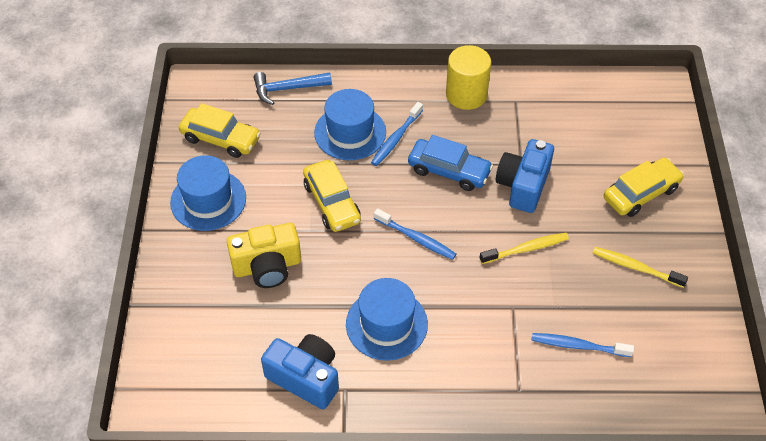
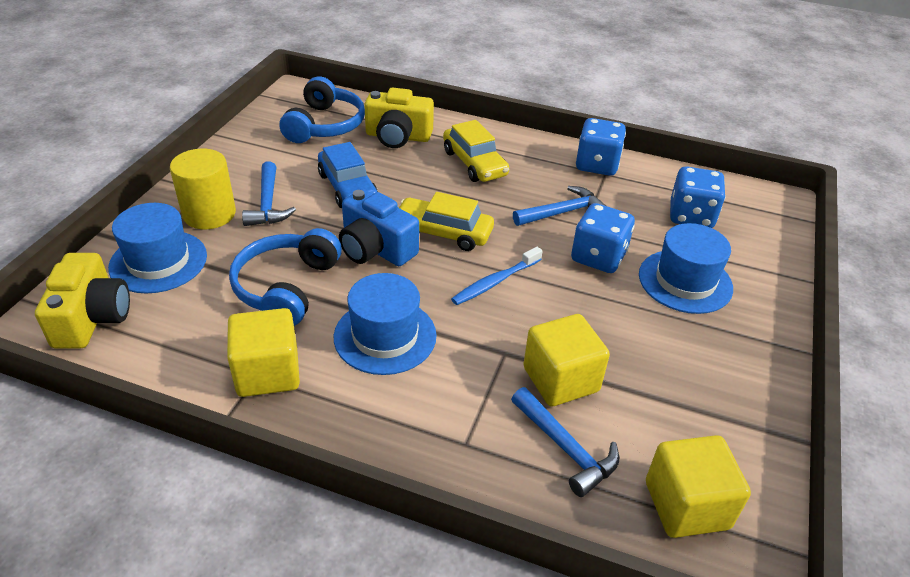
blue camera: [261,334,339,409] [496,139,554,213] = 2 -> [339,189,419,266] = 1
blue dice: none = 0 -> [571,203,635,273] [576,118,626,176] [670,166,726,228] = 3
blue hammer: [253,72,332,105] = 1 -> [242,161,296,226] [511,387,619,497] [513,186,606,226] = 3
blue headphones: none = 0 -> [229,228,342,326] [280,77,365,143] = 2
blue toothbrush: [371,102,423,166] [374,208,456,260] [532,333,634,357] = 3 -> [451,247,543,305] = 1
yellow camera: [227,223,301,288] = 1 -> [35,253,130,349] [364,87,434,148] = 2
yellow car: [179,103,261,158] [303,160,361,232] [604,158,684,217] = 3 -> [399,192,494,251] [443,120,509,182] = 2
yellow cube: none = 0 -> [227,308,300,397] [523,314,610,407] [646,435,751,538] = 3
yellow toothbrush: [479,233,569,264] [593,247,688,288] = 2 -> none = 0

